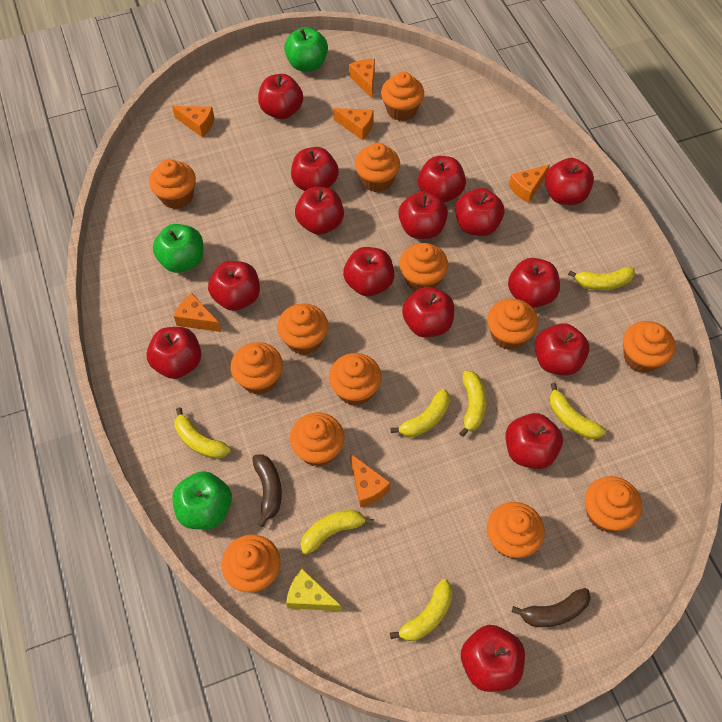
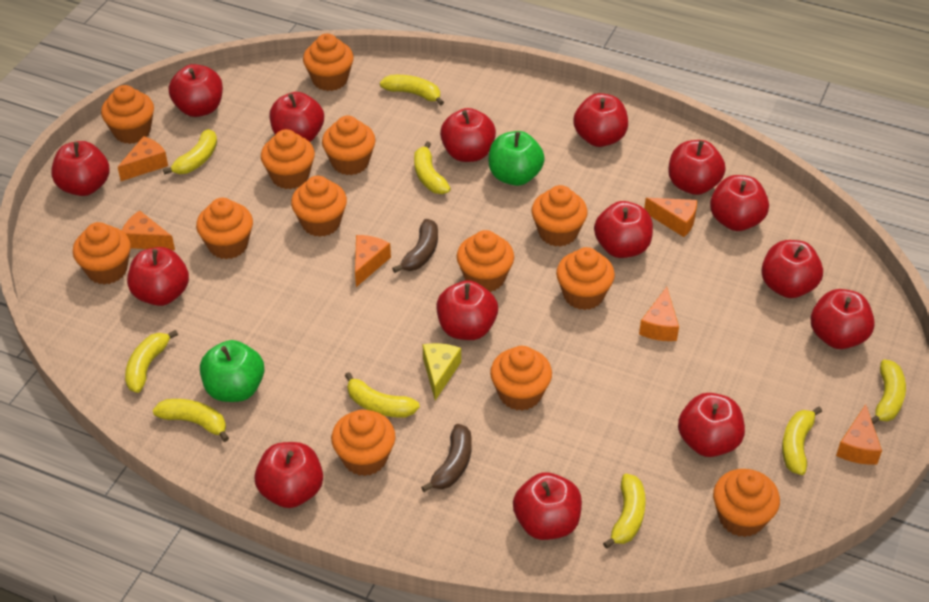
green apple: [153,224,203,273] [172,471,232,530] [284,27,328,72] = 3 -> [200,340,264,402] [489,131,545,186] = 2
yellow banana: [175,407,231,459] [301,510,374,555] [390,579,453,641] [391,389,450,437] [459,371,486,437] [549,383,606,439] [568,267,635,290] = 7 -> [125,330,178,393] [153,399,229,442] [163,129,217,175] [345,372,420,417] [380,75,444,106] [414,141,451,194] [603,473,646,549] [782,407,822,475] [871,359,906,424] = 9

